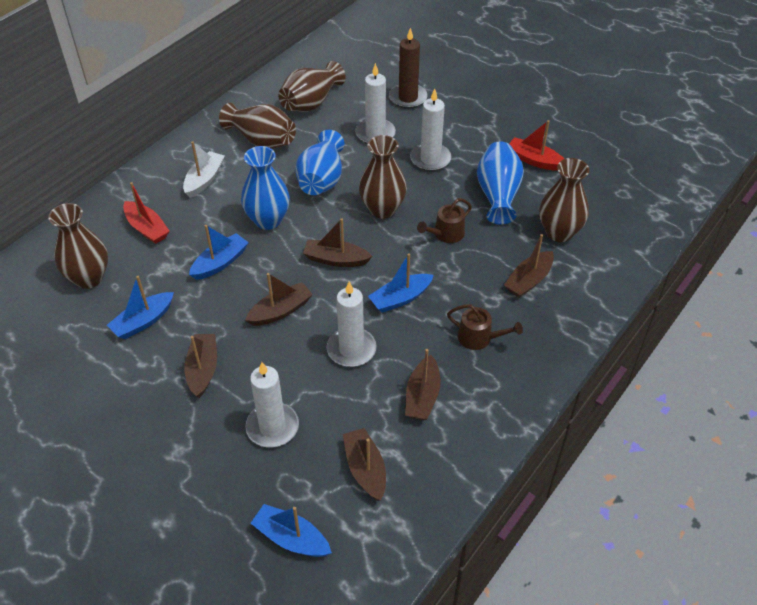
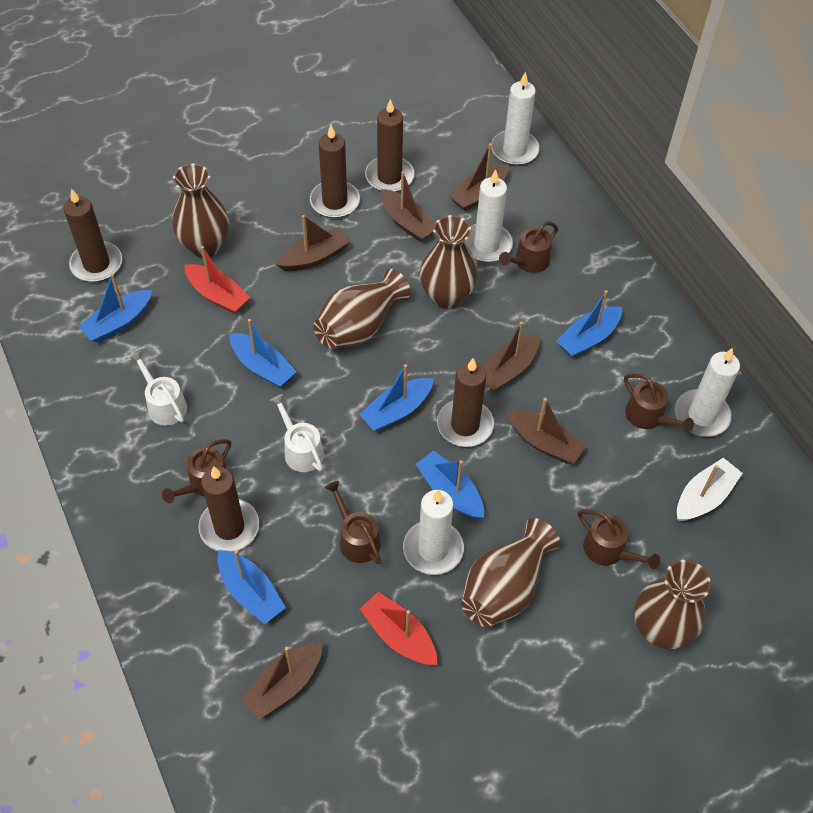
blue boat: [107,276,174,339] [189,225,249,280] [251,504,332,557] [368,253,434,313] = 4 -> [78,274,152,343] [217,550,286,624] [229,319,297,387] [359,364,433,431] [415,451,484,519] [556,290,622,357] = 6
blue vase: [241,146,290,230] [295,130,344,195] [477,142,524,225] = 3 -> none = 0
brown candle: [389,28,428,109] = 1 -> [64,189,122,282] [198,466,259,552] [310,125,360,218] [365,99,415,192] [437,358,494,447] = 5
brown watering can: [417,198,472,243] [447,304,523,350] = 2 -> [162,439,231,503] [325,481,381,564] [499,221,558,273] [578,510,660,570] [624,374,694,432] = 5
white watering can: none = 0 -> [129,351,187,426] [270,394,324,472] = 2

